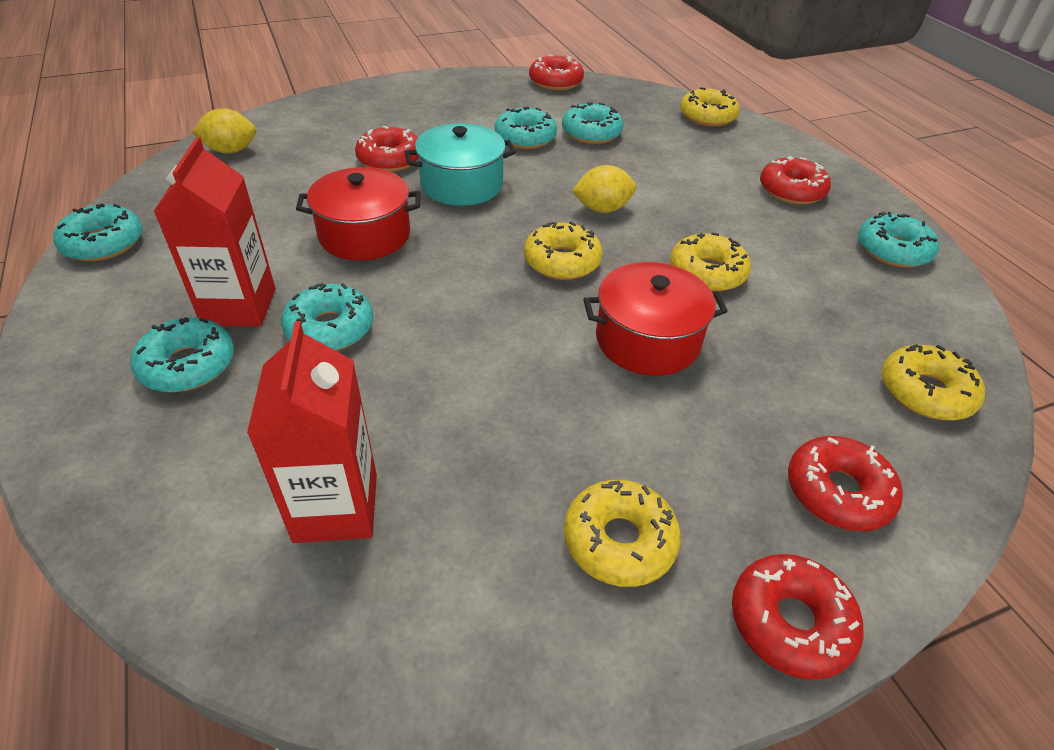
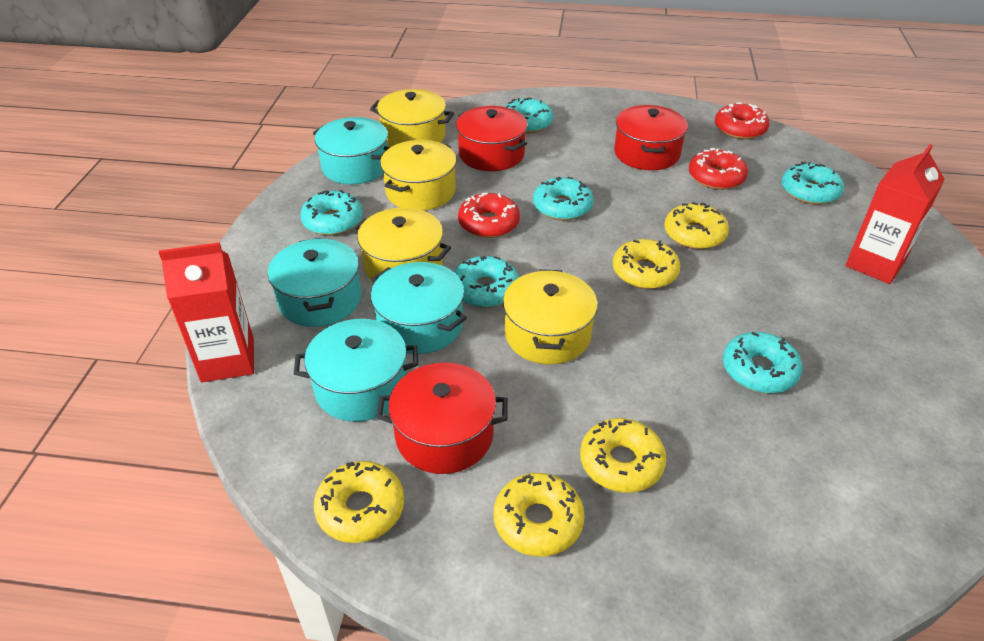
red donut: [355,126,418,172] [529,54,584,90] [732,554,864,680] [760,156,831,205] [788,436,903,531] = 5 -> [458,193,520,238] [689,148,748,190] [715,103,769,139] = 3
red pot: [296,167,421,261] [583,262,728,376] = 2 -> [376,363,508,474] [456,106,527,171] [614,105,688,170] = 3
turquoise pot: [405,123,516,206] = 1 -> [268,238,361,327] [294,319,418,422] [313,117,390,184] [371,262,467,354] = 4
yellow lemon: [192,108,256,153] [572,165,637,213] = 2 -> none = 0
yellow pot: none = 0 -> [352,208,451,282] [370,89,454,147] [380,140,457,211] [503,269,598,364] = 4

